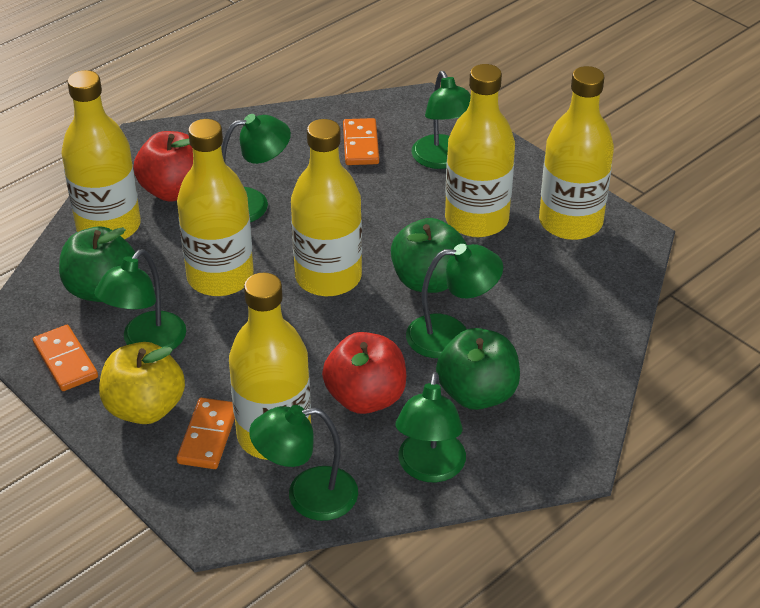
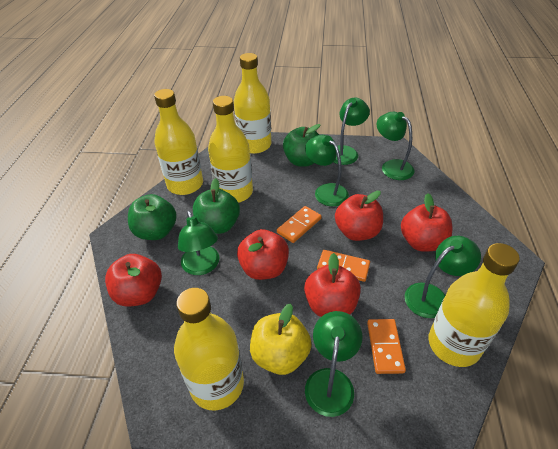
red apple: [134,131,193,202] [322,332,406,414] = 2 -> [105,254,162,306] [237,229,289,280] [304,253,361,317] [335,191,383,241] [401,193,452,252] = 5
yellow bottle: [61,70,141,239] [177,119,254,296] [229,273,311,460] [291,119,362,296] [445,64,515,237] [539,66,614,240] = 6 -> [154,89,203,195] [174,288,244,411] [208,96,253,203] [234,53,271,154] [429,243,520,367] = 5

